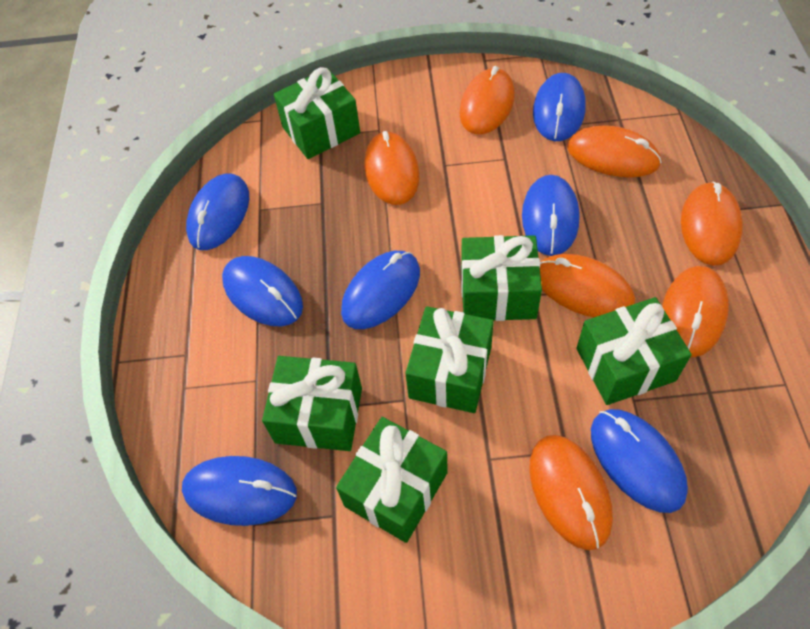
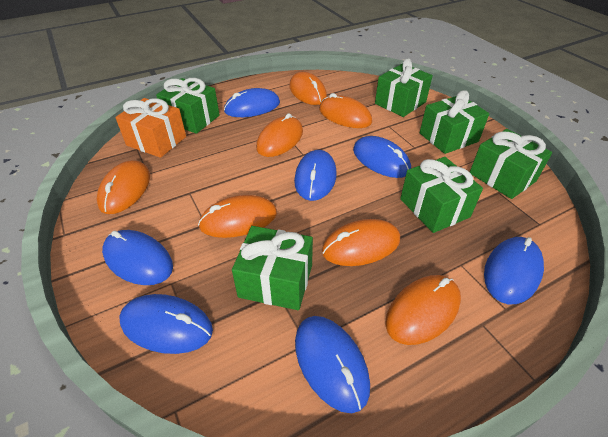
orange gift: none = 0 -> [115,98,186,158] = 1

